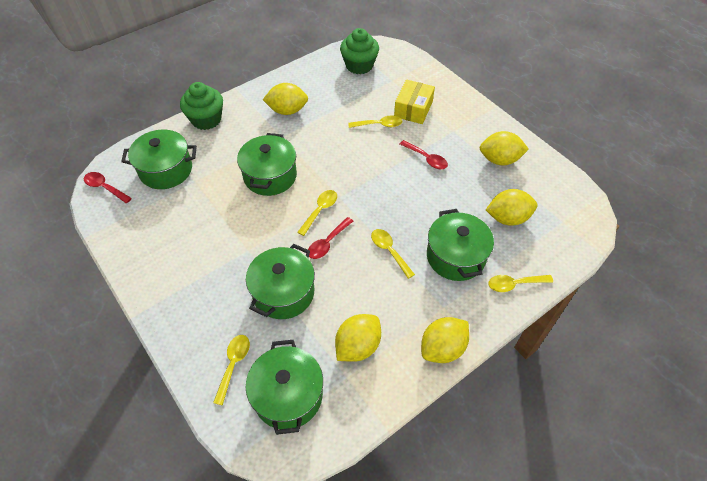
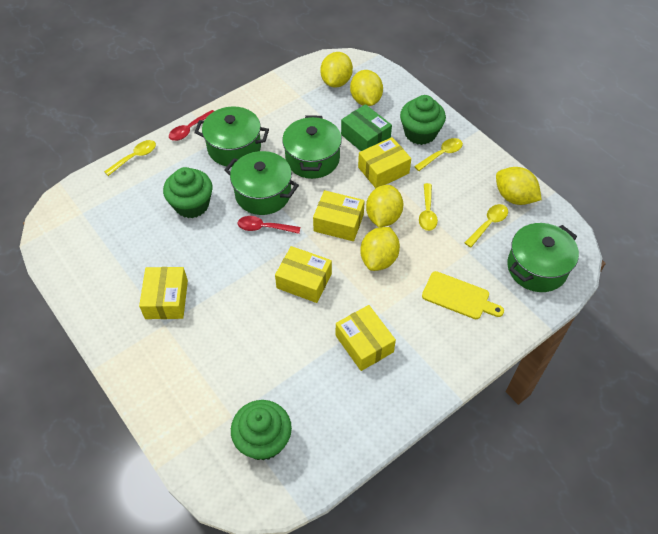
green box: none = 0 -> [341,104,392,151] = 1
green cupcake: [180,82,223,130] [340,28,379,74] = 2 -> [163,167,212,218] [231,400,292,461] [400,95,446,145] = 3
green pot: [121,129,197,189] [237,133,297,196] [246,244,315,319] [246,340,323,435] [427,209,494,281] = 5 -> [194,106,269,167] [224,151,299,215] [282,115,342,179] [507,223,579,292] = 4
red spoon: [84,172,132,203] [308,217,353,259] [400,140,448,169] = 3 -> [169,110,214,141] [238,216,300,234] = 2
yellow box: [394,80,435,124] = 1 -> [139,267,188,319] [275,246,332,303] [313,190,365,241] [336,305,396,371] [358,137,411,188] = 5
yellow cutting board: none = 0 -> [422,271,504,319] = 1
yellow spoon: [213,335,250,405] [297,190,337,236] [348,116,402,128] [371,229,415,279] [488,275,553,292] = 5 -> [104,140,156,176] [414,138,463,171] [419,183,438,231] [465,204,508,247] = 4

